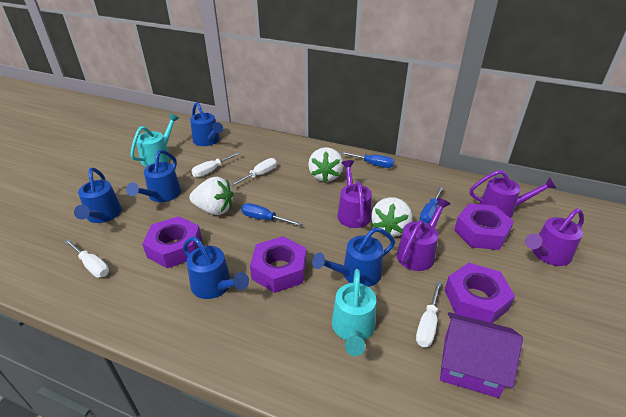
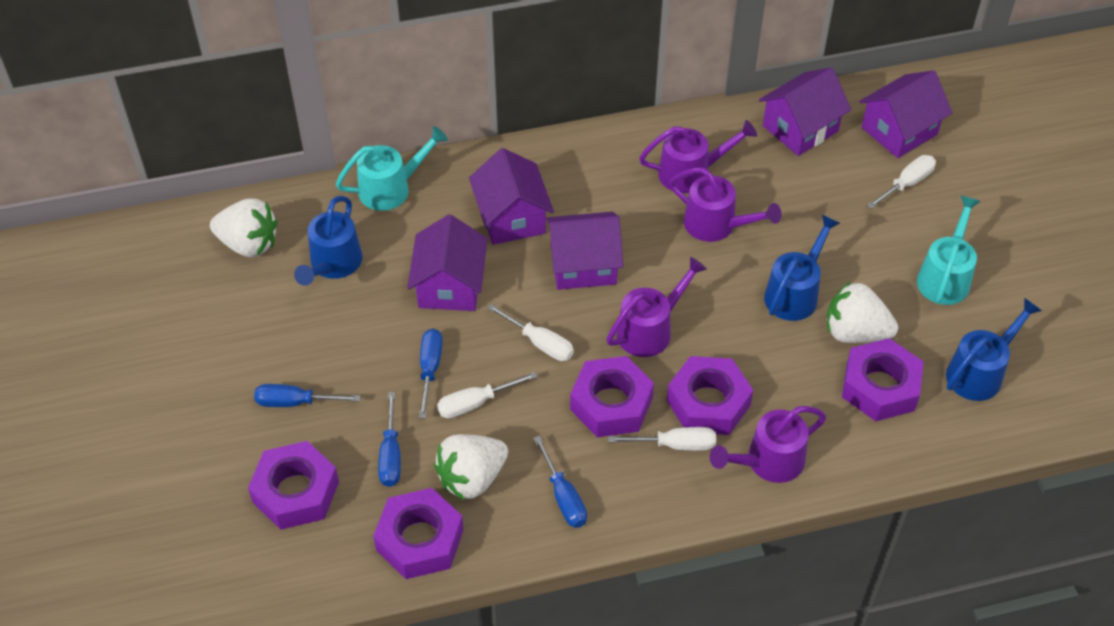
blue screwdriver: [241,203,302,226] [340,152,394,168] [419,186,444,224] = 3 -> [254,384,361,407] [378,392,401,487] [419,329,443,419] [534,436,587,528] = 4
blue watering can: [74,168,122,223] [126,150,181,202] [183,237,249,299] [190,102,223,146] [312,227,395,287] = 5 -> [294,196,363,286] [764,215,840,321] [946,298,1042,401] = 3
purple house: [440,312,523,398] = 1 -> [407,214,488,311] [469,148,554,245] [546,212,623,290] [759,68,851,156] [859,70,952,158] = 5
purple nut: [142,216,202,268] [250,236,306,293] [445,263,515,323] [454,203,514,250] = 4 -> [248,441,339,530] [373,488,464,579] [570,356,654,437] [667,356,753,435] [842,338,924,421] = 5

